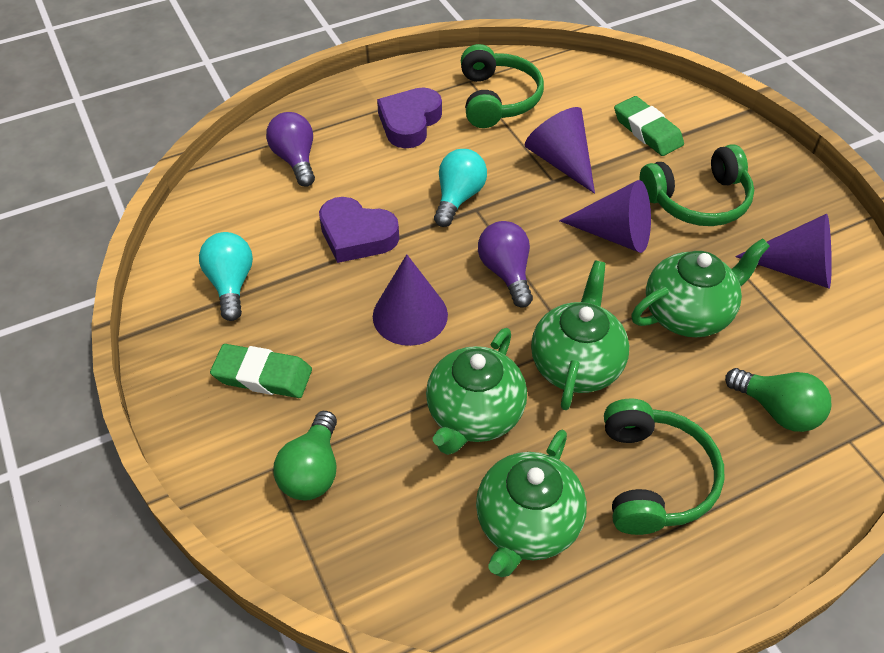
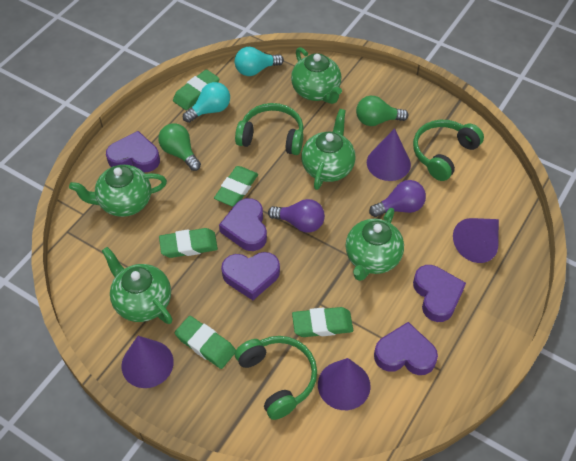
green eraser: [210,344,312,398] [614,96,684,156] = 2 -> [159,228,218,258] [173,69,220,110] [175,316,236,369] [214,166,258,207] [292,307,353,337] = 5
green teapot: [426,328,527,455] [476,430,587,577] [531,261,629,410] [631,238,770,337] = 4 -> [69,165,167,217] [102,247,173,324] [291,47,342,104] [301,109,356,190] [346,208,404,281] = 5
purple heart: [319,197,399,263] [377,87,442,148] = 2 -> [106,131,160,172] [219,198,267,251] [221,252,280,300] [374,322,438,375] [413,265,466,322] = 5

